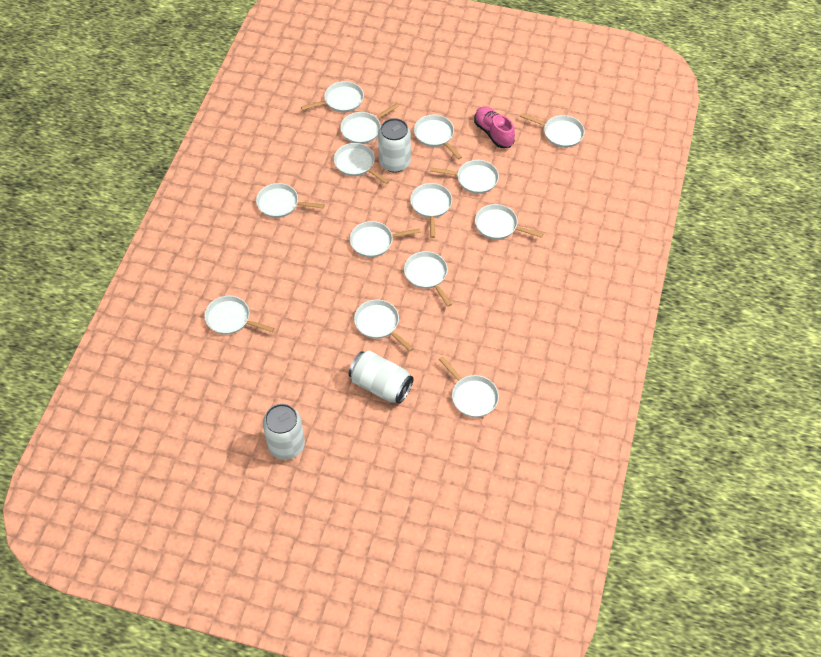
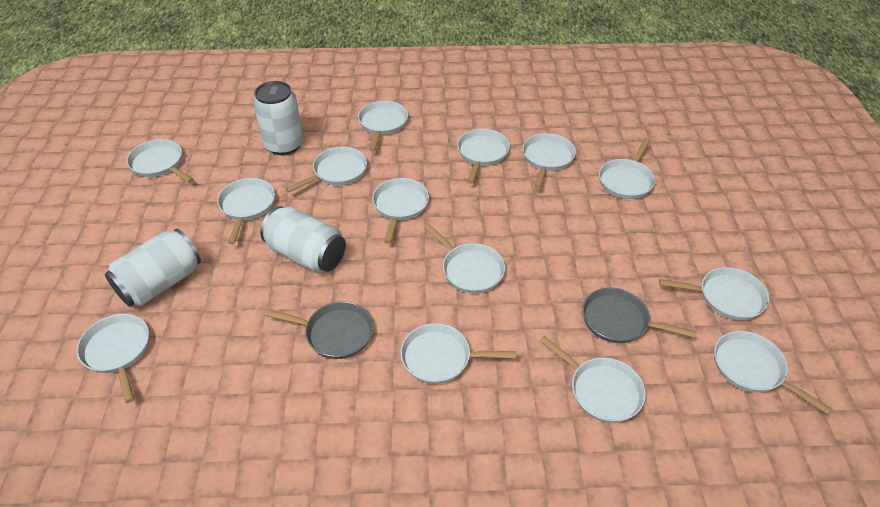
grey pan: none = 0 -> [264,301,373,359] [582,287,696,343] = 2
pink shoe: [474,106,515,148] = 1 -> none = 0

